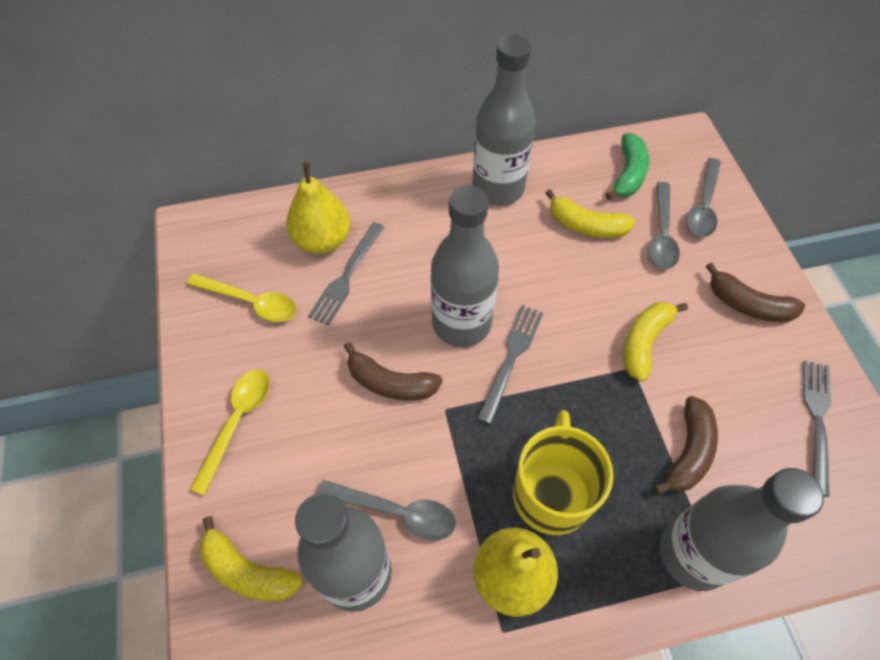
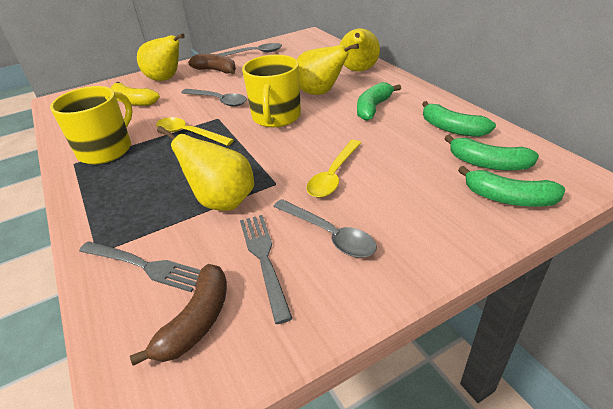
brown banana: [344,342,442,400] [654,396,718,495] [706,263,805,322] = 3 -> [130,264,227,366] [188,54,236,74] = 2
green banana: [605,133,649,200] = 1 -> [357,82,401,121] [422,101,496,137] [444,135,539,170] [458,166,565,207] = 4
grey bottle: [295,493,392,612] [430,185,499,347] [472,35,536,205] [659,468,824,591] = 4 -> none = 0
grey fork: [308,222,384,326] [477,305,543,424] [803,360,831,497] = 3 -> [79,241,201,292] [240,215,293,324] = 2
yellow banana: [200,516,303,601] [545,189,635,238] [623,302,688,382] = 3 -> [111,82,160,106] = 1
yellow mug: [513,410,613,535] = 1 -> [50,86,133,164] [242,55,301,127] = 2
yellow pear: [286,162,351,254] [473,528,558,617] = 2 -> [137,34,185,81] [157,126,254,211] [297,43,359,95] [340,29,380,72] = 4

